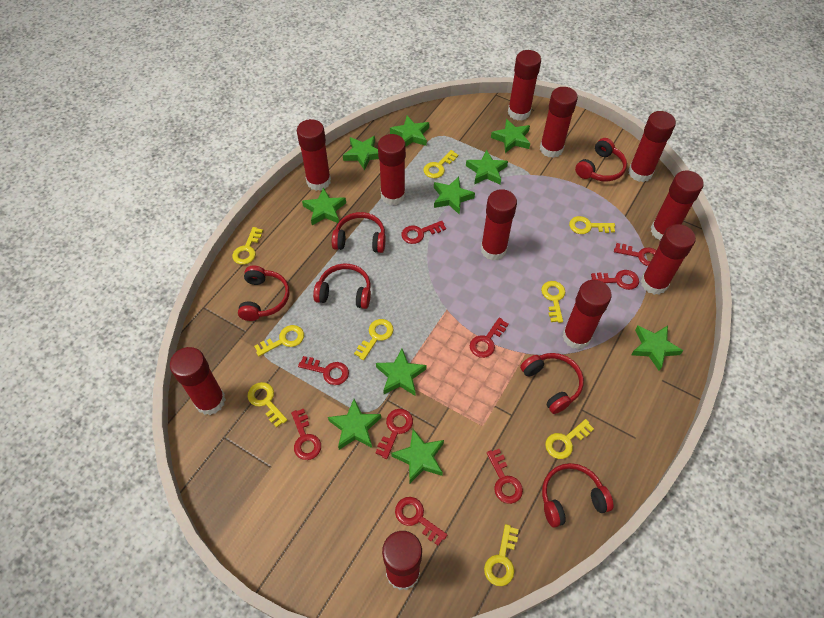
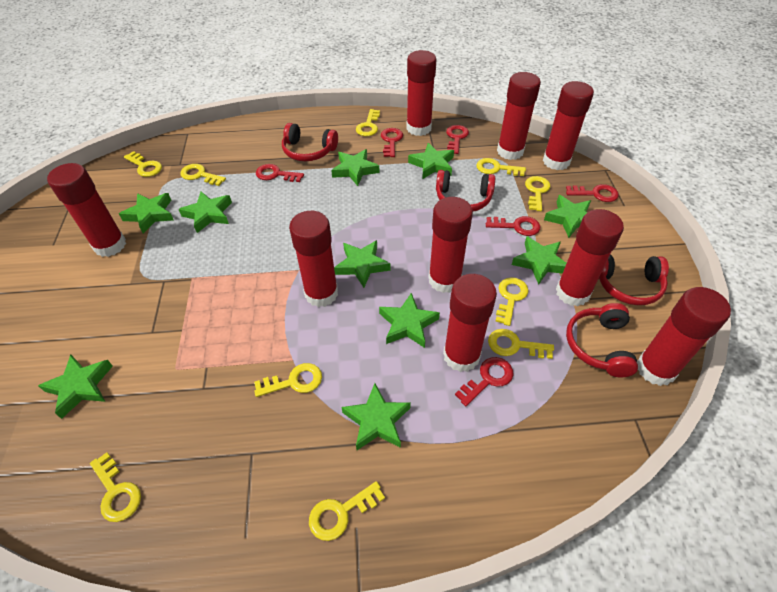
red glue stick: [170,347,226,415] [297,119,331,191] [378,134,406,206] [382,531,422,590] [481,189,517,260] [508,50,541,120] [540,87,578,158] [562,280,612,349] [628,111,676,182] [641,224,696,295] [651,171,704,240] = 11 -> [47,163,126,257] [289,211,338,307] [406,50,437,136] [428,197,473,293] [443,274,497,372] [497,72,541,160] [543,81,594,170] [556,209,624,306] [637,287,731,386] = 9
red headphones: [238,265,289,321] [313,264,371,309] [332,212,385,253] [520,353,584,414] [542,463,613,528] [575,138,627,181] = 6 -> [282,123,338,161] [436,170,495,212] [566,303,638,377] [599,255,669,305] = 4
red key: [291,408,321,460] [298,356,349,385] [375,409,413,459] [395,497,447,546] [401,221,446,244] [470,318,509,358] [487,449,523,504] [591,270,639,290] [614,243,656,266] = 9 -> [256,164,304,182] [381,128,403,157] [446,125,469,154] [455,357,513,406] [486,216,540,236] [566,184,619,202] = 6
yellow key: [232,227,263,265] [248,382,287,428] [254,325,304,356] [354,319,394,360] [423,150,458,178] [484,524,519,586] [541,281,565,323] [545,419,594,459] [569,216,615,234] = 9 -> [90,452,141,522] [124,151,162,177] [180,164,226,186] [254,363,322,397] [309,481,385,541] [356,109,380,136] [476,158,526,176] [488,329,554,359] [495,277,529,326] [525,176,550,211] = 10

